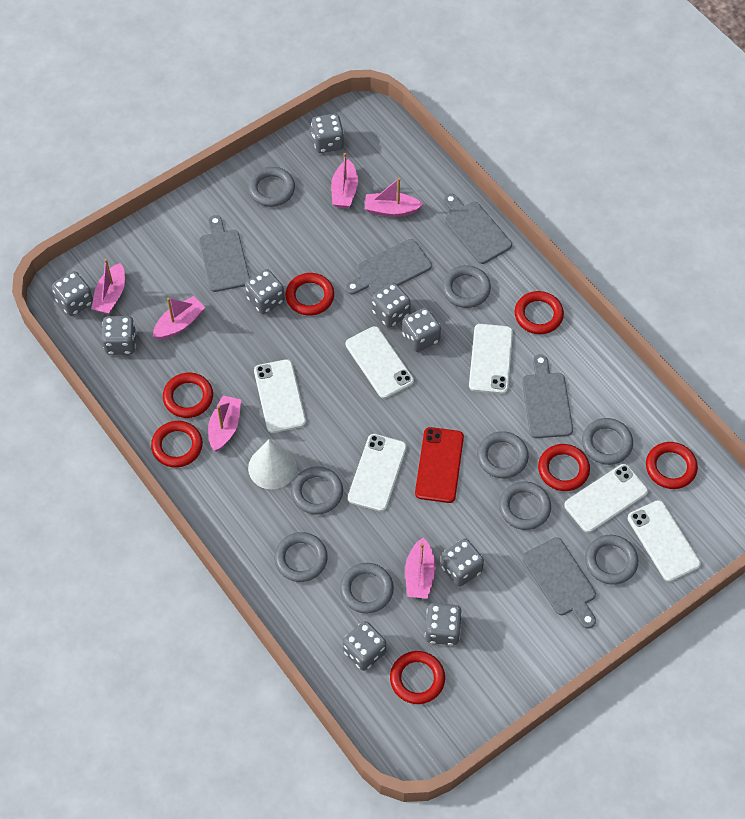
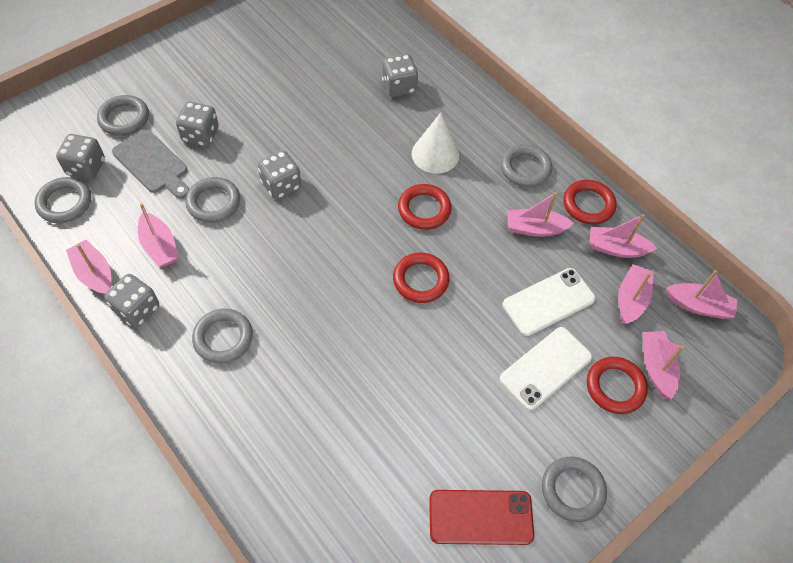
grey cutting board: [199,215,250,292] [345,239,432,295] [444,193,512,264] [522,354,573,438] [522,537,596,629] = 5 -> [112,129,189,199] = 1
grey dice: [52,271,93,316] [101,316,137,355] [245,269,284,314] [311,114,344,153] [343,621,386,671] [372,283,411,328] [402,307,441,352] [425,603,462,645] [441,538,484,587] = 9 -> [56,134,105,180] [105,274,159,328] [176,101,219,147] [258,150,301,199] [382,54,418,97] = 5
grey ring: [248,167,295,207] [274,532,328,582] [291,466,343,515] [340,563,394,614] [442,265,491,308] [477,431,529,478] [499,481,551,530] [582,418,633,465] [585,535,638,585] = 9 -> [34,177,91,223] [97,95,149,136] [185,177,240,223] [192,308,253,364] [501,144,552,187] [542,457,607,522] = 6
pink boat: [91,259,125,314] [153,296,206,340] [208,395,241,451] [331,153,358,208] [365,178,423,217] [405,538,436,599] = 6 -> [66,240,112,295] [138,203,179,267] [508,192,574,237] [589,214,657,258] [618,264,654,325] [643,331,684,399] [667,270,738,319] = 7
red ring: [151,421,203,468] [163,373,213,418] [286,273,334,316] [390,651,445,704] [515,291,564,334] [538,444,590,491] [646,442,698,489] = 7 -> [393,253,450,303] [398,184,451,230] [564,180,616,225] [587,357,648,414] = 4
white phone: [254,359,306,433] [346,326,414,399] [348,434,407,512] [469,324,513,394] [564,464,648,533] [628,500,701,582] = 6 -> [500,327,593,410] [503,268,596,336] = 2

